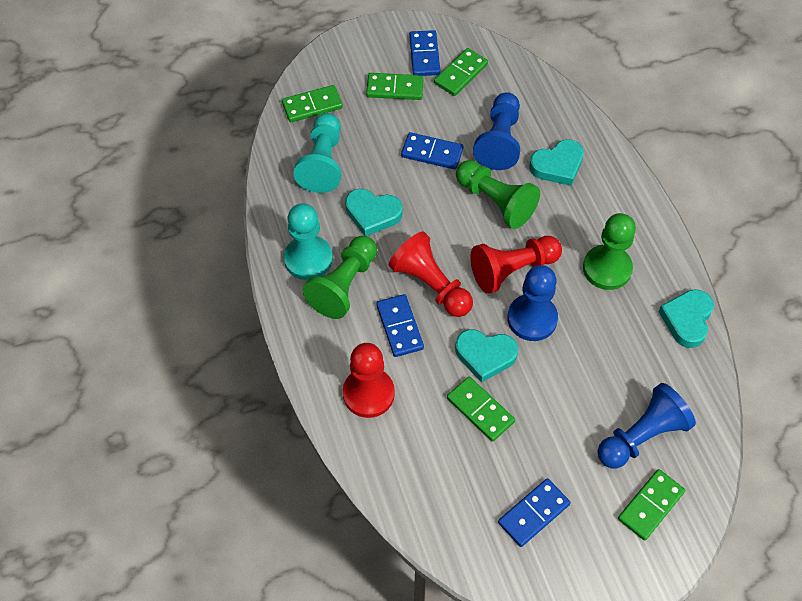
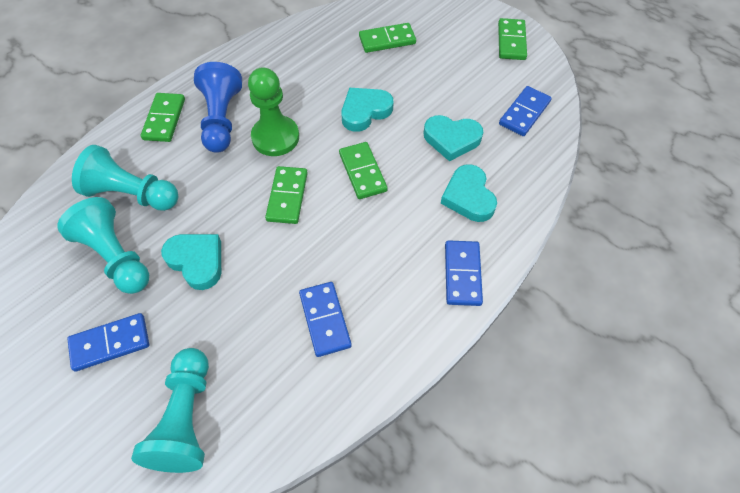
blue pawn: [473,92,520,170] [507,265,558,341] [598,383,696,468] = 3 -> [194,62,242,153] = 1
green pawn: [303,236,377,319] [456,160,540,229] [583,213,636,290] = 3 -> [248,67,299,156] = 1
red pawn: [343,343,395,418] [389,231,473,317] [470,236,562,294] = 3 -> none = 0
turquoise pawn: [284,204,333,280] [293,113,341,193] = 2 -> [57,197,149,294] [72,145,178,211] [131,348,209,473] = 3

